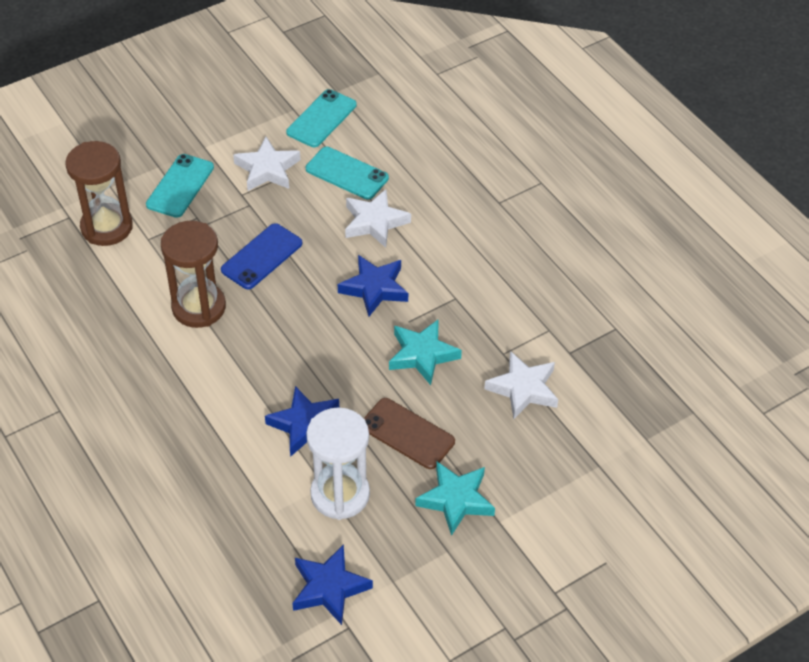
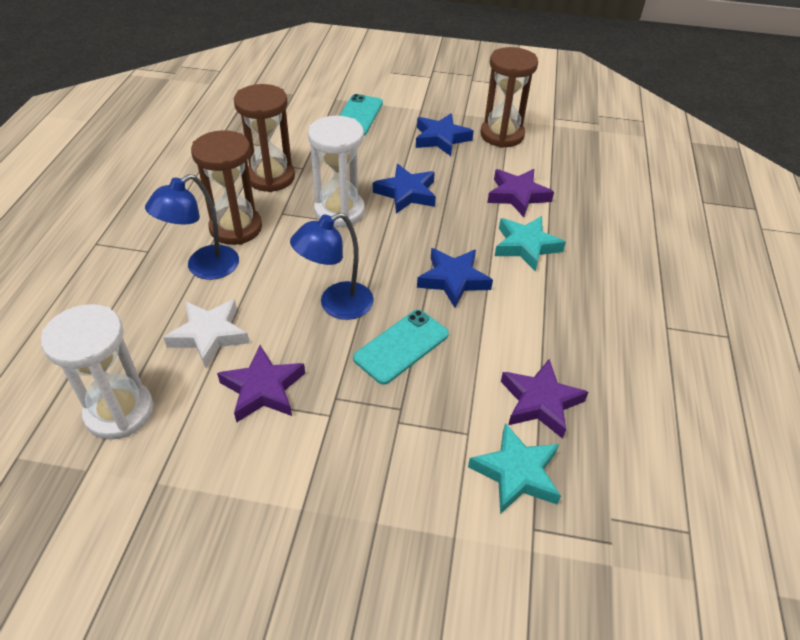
blue lamp: none = 0 -> [145,174,239,280] [290,212,374,320] = 2
blue phone: [221,223,302,289] = 1 -> none = 0
brown hourglass: [65,141,133,246] [161,221,226,328] = 2 -> [191,130,262,245] [234,84,295,192] [480,47,538,148] = 3
brown phone: [364,398,455,469] = 1 -> none = 0
purple star: none = 0 -> [217,345,305,423] [487,169,554,217] [501,359,588,439] = 3
turquoise phone: [146,154,214,218] [286,89,357,147] [306,147,389,200] = 3 -> [339,94,383,136] [353,310,449,385] = 2
white hourglass: [306,407,370,520] = 1 -> [41,304,153,440] [308,116,365,227] = 2
white star: [233,137,300,191] [345,189,411,248] [484,351,558,419] = 3 -> [163,299,250,368] = 1

